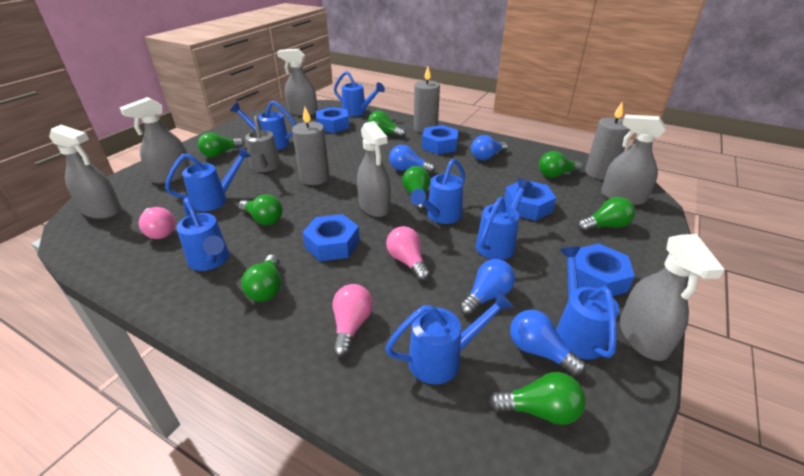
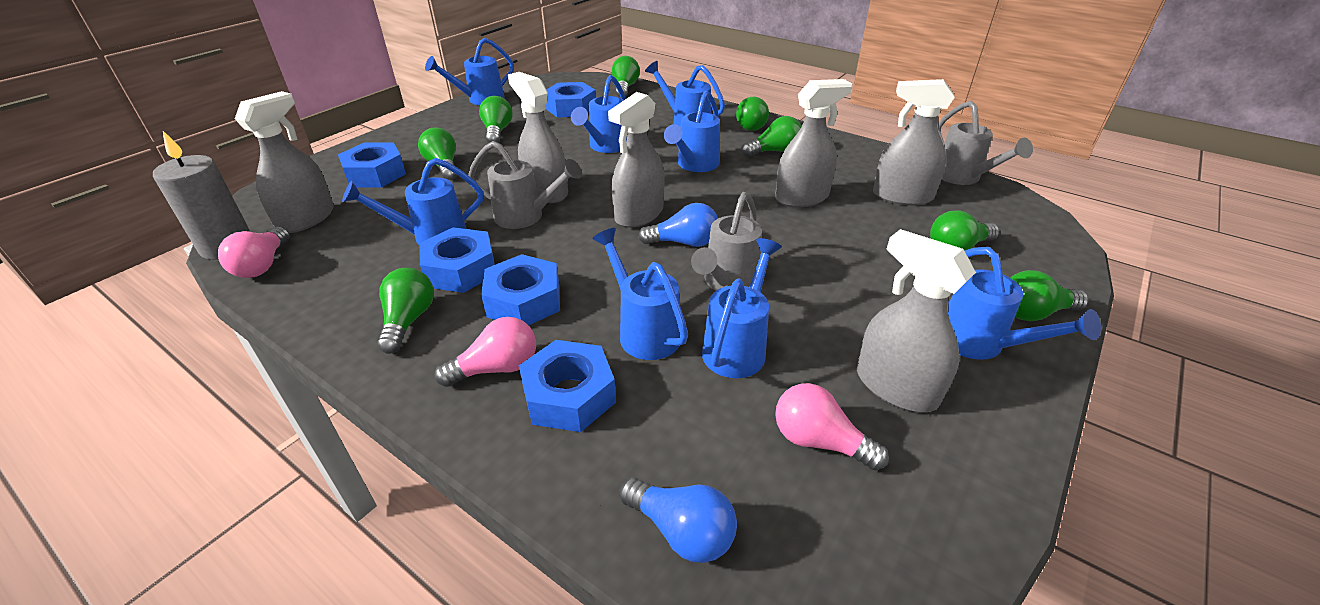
blue light bulb: [389,145,436,174] [459,259,515,316] [471,135,508,160] [510,310,586,376] = 4 -> [619,477,737,563] [638,203,718,247] = 2
grey candle: [292,107,330,185] [414,67,440,133] [585,102,630,180] = 3 -> [153,131,250,260] = 1
grey watering can: [245,115,281,172] = 1 -> [468,141,582,229] [691,192,762,291] [937,101,1033,185] = 3

